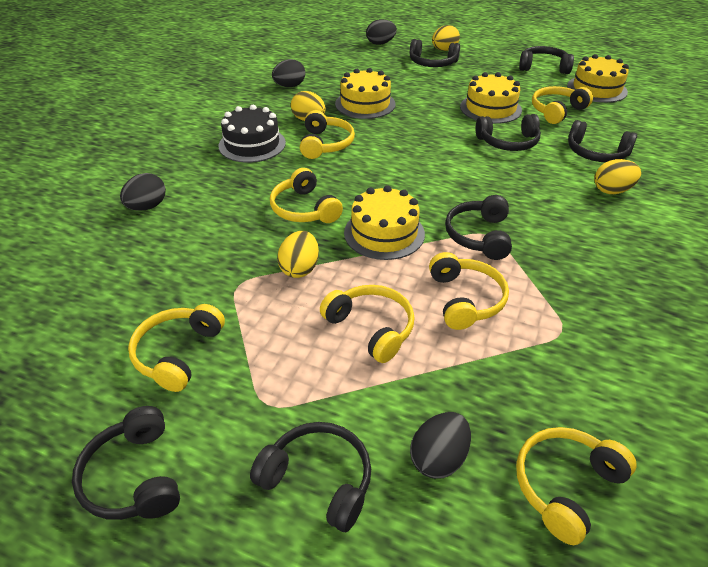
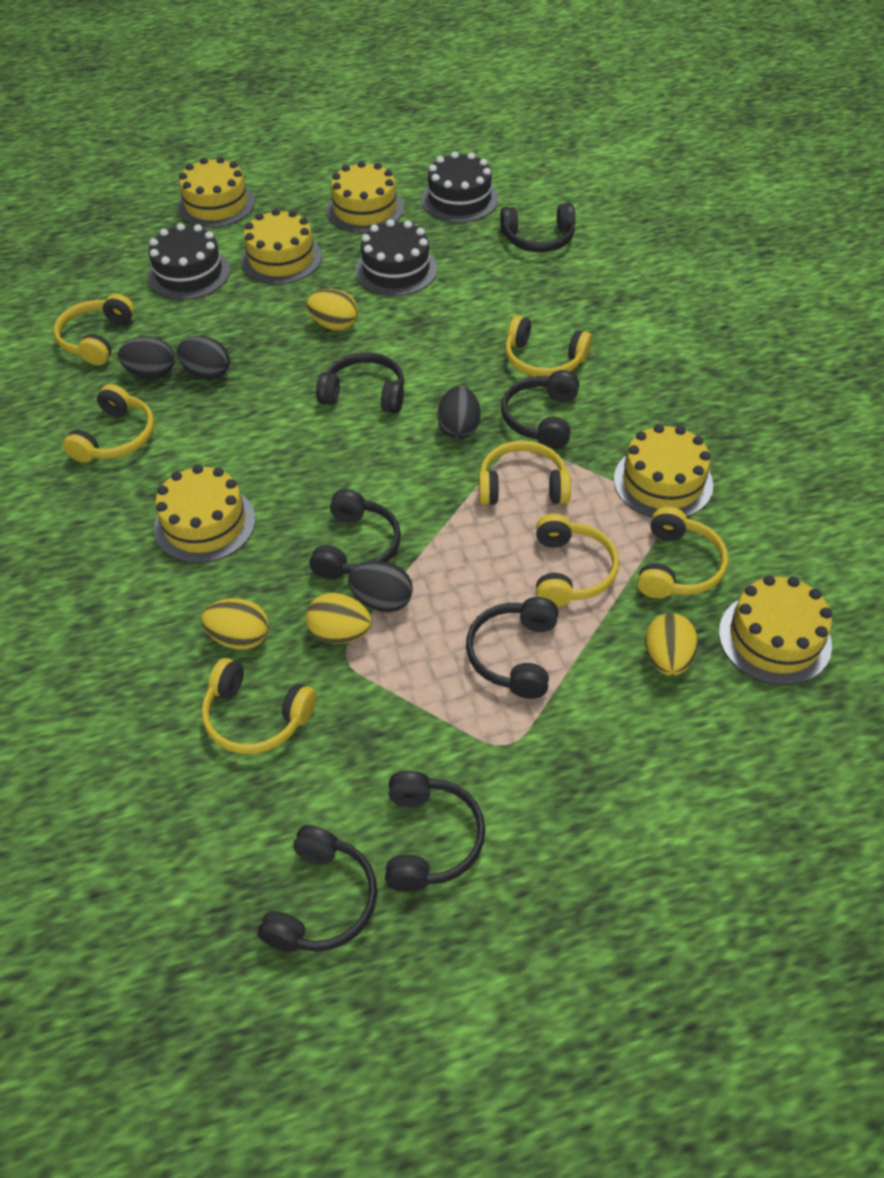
black cake: [218,105,286,163] = 1 -> [148,223,230,300] [355,219,437,296] [422,151,498,222] = 3
yellow cake: [335,68,395,119] [344,185,425,260] [460,72,522,124] [567,54,629,103] = 4 -> [154,465,255,563] [178,157,255,228] [241,209,322,284] [327,161,404,233] [614,424,713,518] [719,575,832,685] = 6

